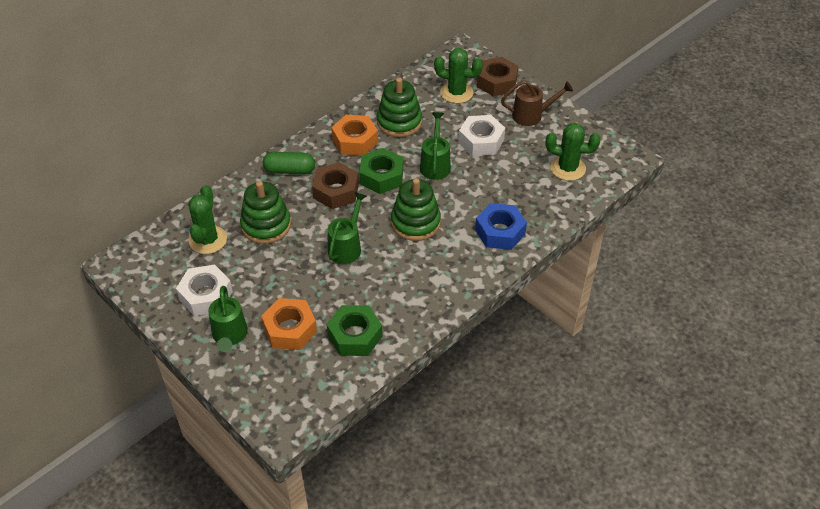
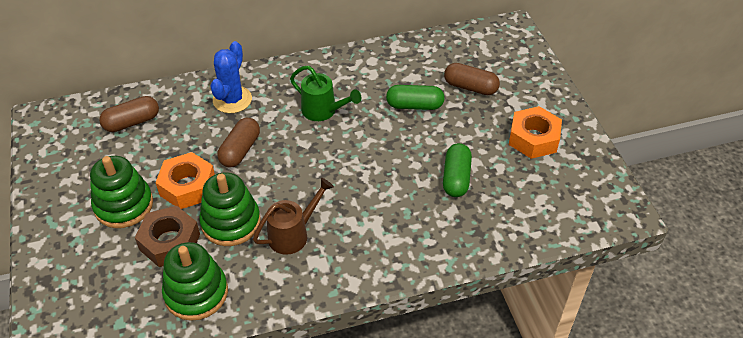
blue cactus: none = 0 -> [210,41,252,113] = 1
blue nut: [475,203,527,250] = 1 -> none = 0
brown capsule: none = 0 -> [99,96,159,132] [217,118,260,167] [444,63,500,95] = 3
brown nut: [312,162,359,209] [476,57,518,96] = 2 -> [135,206,200,267] = 1
green cactus: [188,185,227,254] [434,48,483,104] [545,123,601,181] = 3 -> none = 0
green capsule: [263,152,315,174] = 1 -> [386,85,445,110] [443,143,472,197] = 2
green nut: [327,305,383,356] [360,148,403,194] = 2 -> none = 0
green watering can: [208,286,248,352] [328,192,367,264] [420,112,451,180] = 3 -> [290,65,361,121] = 1
white nut: [176,265,233,316] [458,115,505,156] = 2 -> none = 0

